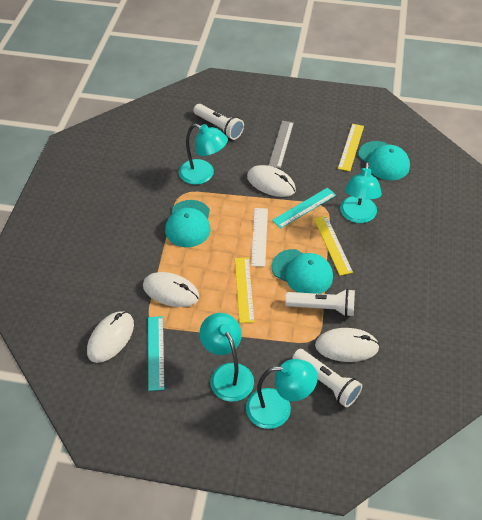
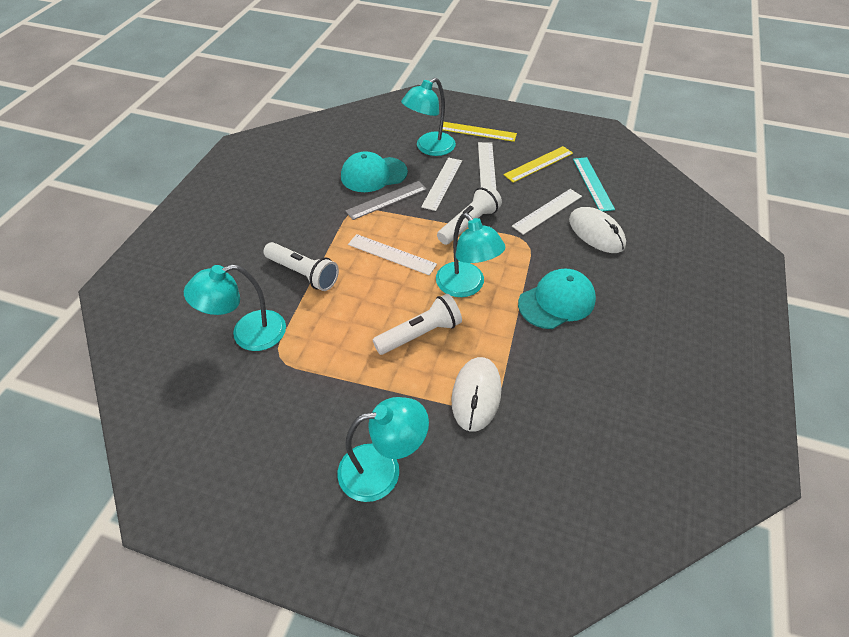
turquoise cap: [165,200,210,247] [271,249,333,294] [358,141,410,181] = 3 -> [341,151,408,192] [518,268,596,329] = 2
turquoise ruler: [148,316,164,391] [272,188,336,229] = 2 -> [573,157,615,211] = 1
white mouse: [87,311,134,363] [143,272,199,307] [247,165,296,197] [315,328,380,362] = 4 -> [451,357,501,432] [569,207,626,253] = 2
white ruler: [251,208,268,267] = 1 -> [348,234,437,275] [421,157,462,211] [478,142,496,189] [512,189,582,235] = 4
yellow ruler: [235,257,254,323] [314,216,353,276] [338,124,364,171] = 3 -> [442,122,517,142] [504,146,573,183] = 2

